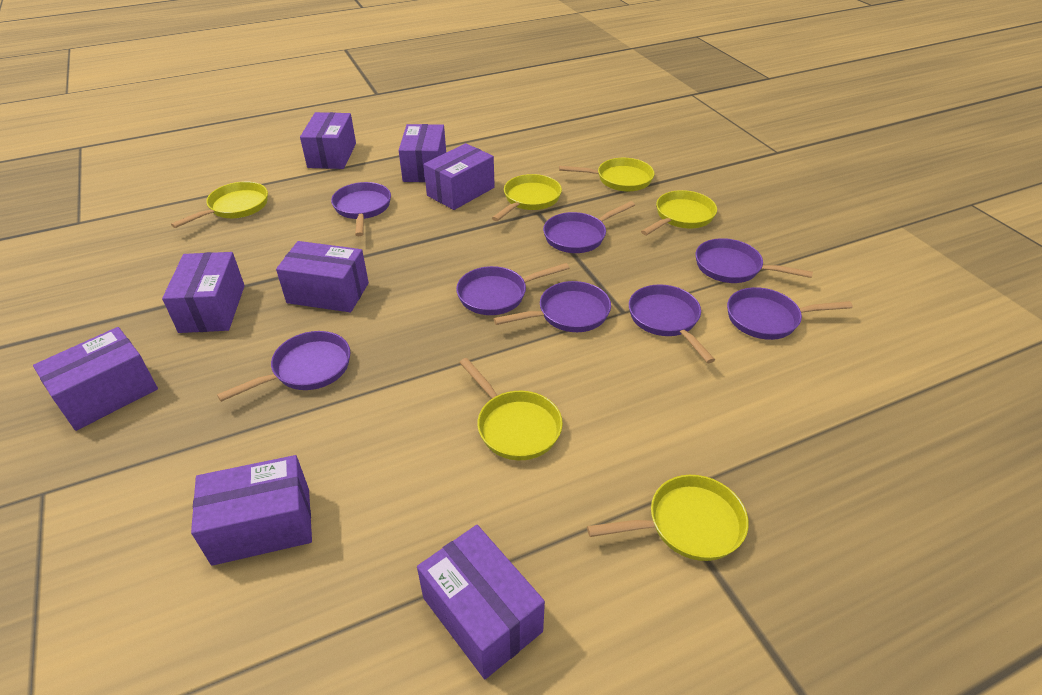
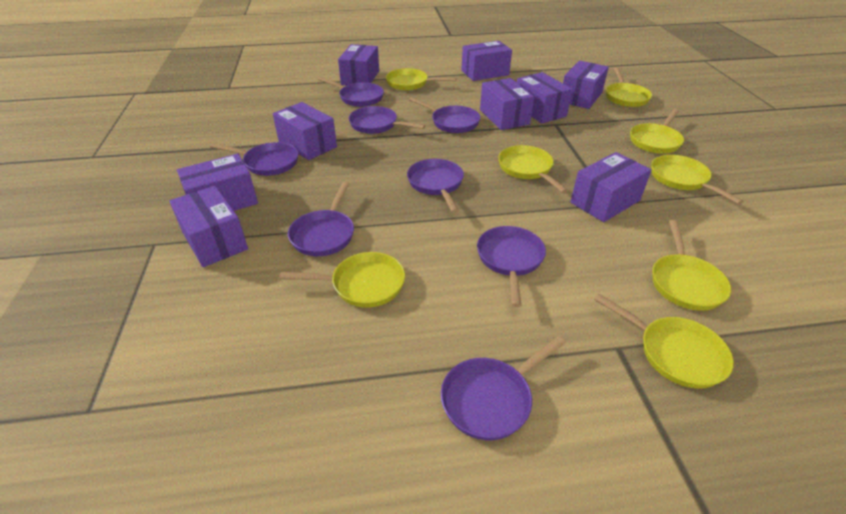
purple box: [33,327,158,431] [162,252,245,333] [191,455,312,566] [276,241,369,312] [300,112,356,169] [399,124,446,182] [417,525,545,679] [424,143,495,210] = 8 -> [169,185,248,267] [177,153,258,211] [273,102,337,160] [338,44,379,85] [461,41,512,81] [480,78,534,130] [517,72,573,124] [563,61,609,109] [571,152,651,222] = 9
yellow pan: [171,181,268,228] [459,358,563,460] [492,174,562,221] [559,158,654,192] [587,475,748,561] [641,190,717,235] = 6 -> [279,252,405,308] [386,68,457,91] [498,145,568,193] [594,293,734,389] [606,67,652,107] [630,109,684,154] [651,155,743,204] [652,220,731,311] = 8

